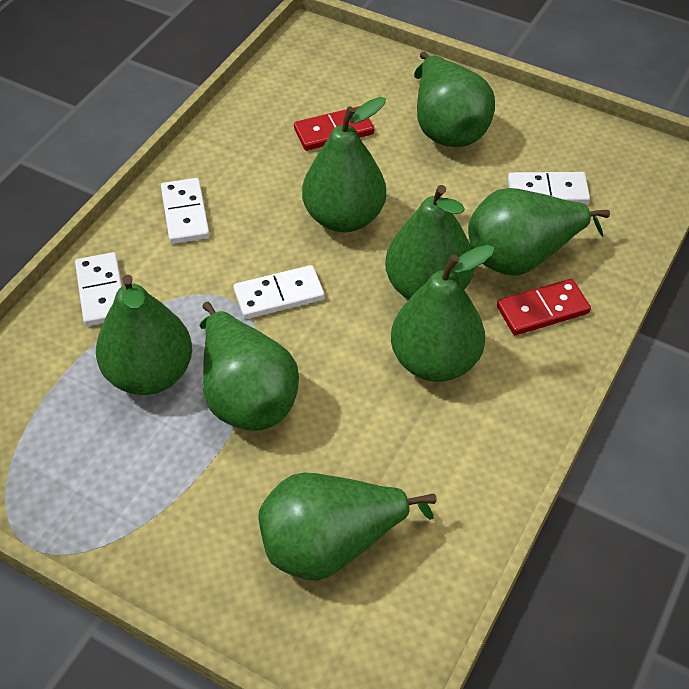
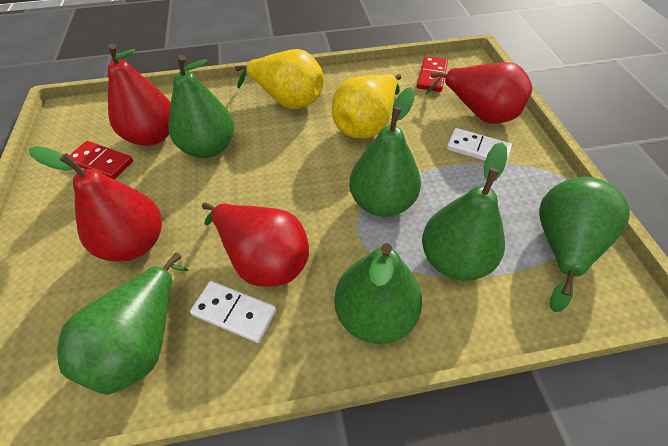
green pear: [96,275,192,395] [199,302,299,430] [258,473,437,581] [302,97,386,232] [385,185,474,300] [391,245,495,382] [414,52,495,147] [468,188,610,276] = 8 -> [57,253,189,395] [168,55,234,158] [334,243,422,344] [349,87,421,217] [422,142,507,281] [539,177,630,312] = 6
red pear: none = 0 -> [29,146,162,261] [108,44,171,146] [202,202,309,287] [425,62,533,124] = 4
white domino: [75,252,122,326] [161,178,210,244] [234,265,325,319] [508,172,590,204] = 4 -> [190,281,276,343] [447,128,512,165] = 2
yellow pear: none = 0 -> [235,49,324,109] [332,74,401,138] = 2

